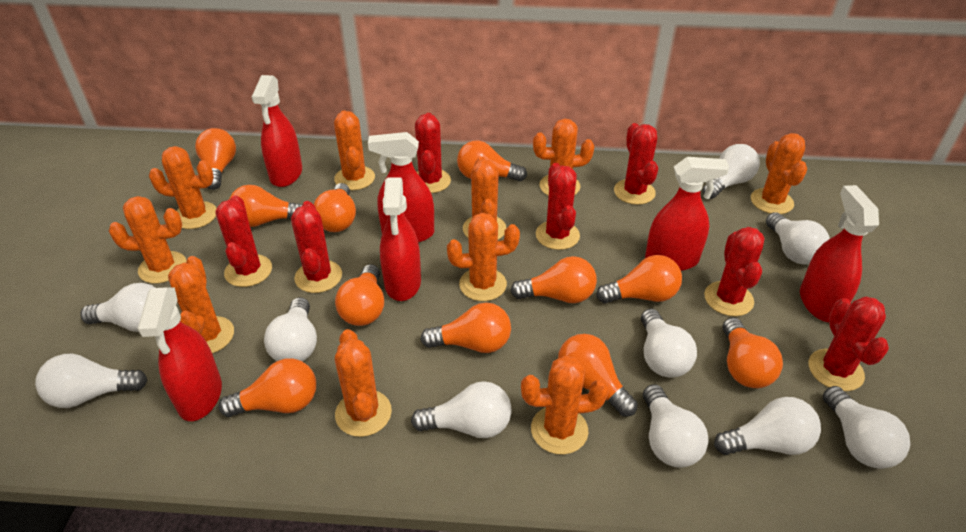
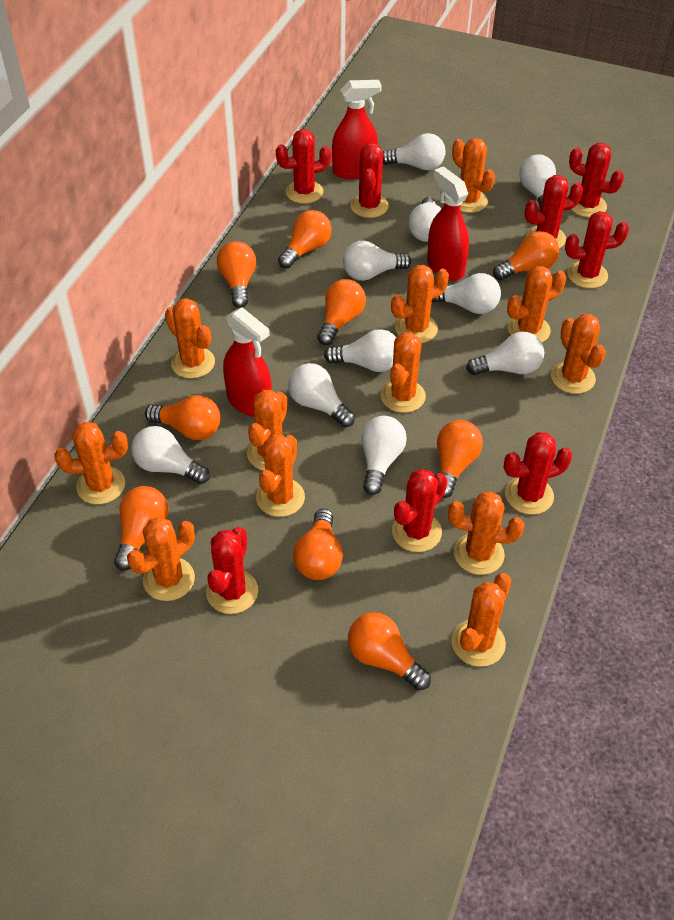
orange cactus: [109,196,187,284] [149,146,217,229] [168,256,234,354] [334,111,375,190] [335,329,392,437] [447,213,520,301] [463,157,506,240] [521,356,609,455] [533,119,594,196] [751,133,807,214] = 10 -> [54,422,128,504] [127,517,195,601] [165,298,215,379] [247,390,287,471] [256,434,305,517] [381,332,426,413] [391,265,449,343] [448,491,524,575] [452,138,495,213] [452,573,512,667] [507,266,566,342] [551,314,606,394] = 12
orange light bulb: [195,128,236,190] [218,358,316,417] [229,185,303,227] [314,183,356,232] [335,264,384,326] [420,303,511,353] [457,141,527,181] [510,256,597,303] [558,334,638,417] [596,255,682,304] [723,318,783,388] = 11 -> [114,486,168,571] [145,395,220,440] [217,241,256,308] [278,210,332,268] [293,509,343,580] [317,279,366,345] [348,612,431,691] [437,420,483,498] [493,231,559,281] = 9
red cactus: [215,195,272,287] [291,201,342,293] [415,113,451,193] [536,163,580,250] [614,123,658,205] [704,227,764,316] [809,296,889,391] = 7 -> [206,527,258,614] [276,129,332,204] [350,143,389,218] [392,469,447,552] [504,432,573,515] [524,175,583,248] [565,211,629,288] [569,143,624,217] = 8
red spray bottle: [138,287,222,421] [252,75,302,187] [368,132,434,243] [380,177,421,301] [645,157,729,271] [800,185,879,322] = 6 -> [223,307,272,417] [332,80,382,179] [427,166,469,281] = 3

